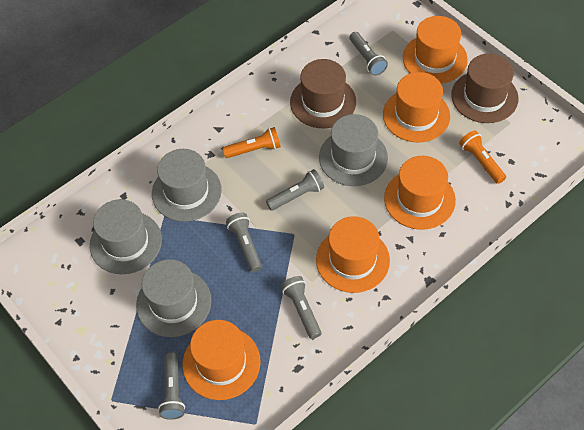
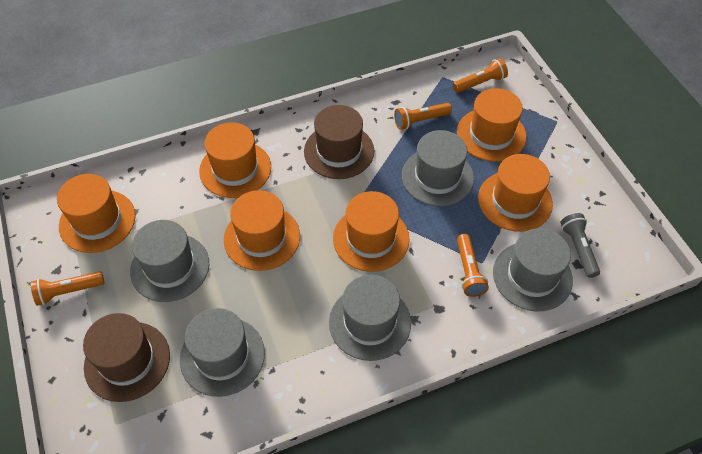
grey flashlight: [158,352,185,420] [226,212,262,272] [266,169,324,211] [281,276,321,339] [349,32,388,76] = 5 -> [561,213,600,278] = 1
grey hat: [90,199,162,274] [136,259,211,337] [152,149,222,222] [319,114,388,186] = 4 -> [130,220,209,302] [180,308,265,397] [329,275,411,361] [402,130,474,206] [493,228,573,312] = 5
orange flashlight: [222,127,281,158] [459,130,506,184] = 2 -> [31,271,104,306] [394,103,452,130] [453,58,508,93] [457,234,489,297] = 4
orange hat: [183,320,261,400] [316,216,390,293] [383,72,450,143] [384,156,456,230] [403,16,468,83] = 5 -> [57,174,136,253] [199,122,271,198] [224,190,300,271] [333,191,410,272] [457,88,527,162] [478,154,553,232] = 6

